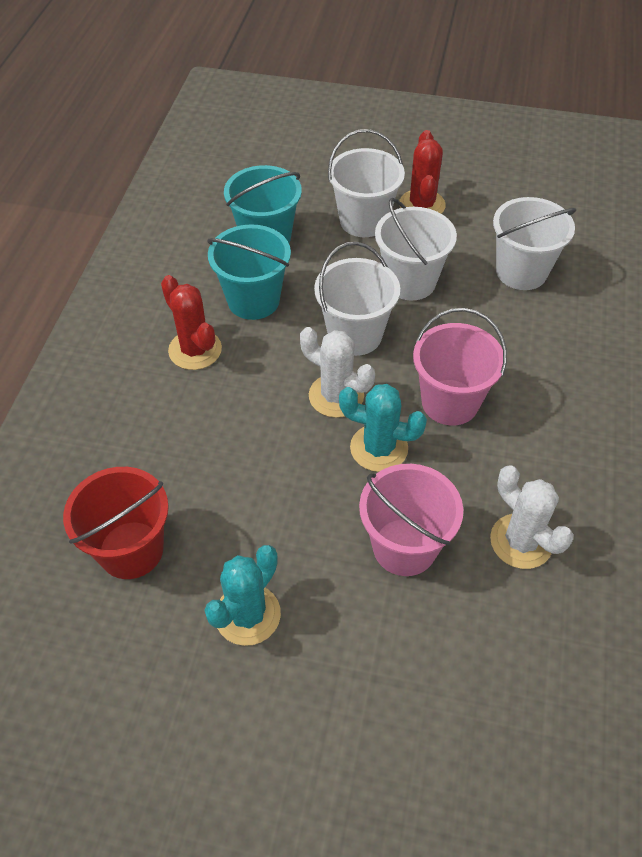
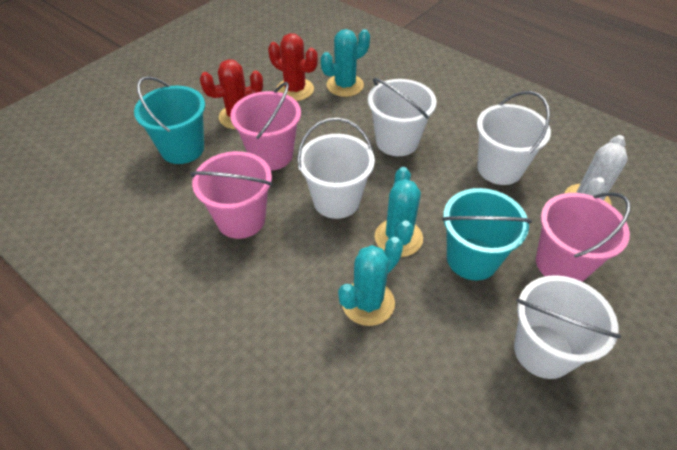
pink bucket: [359,464,463,576] [413,308,507,426] = 2 -> [190,151,272,239] [230,82,301,170] [536,192,631,282] = 3
red bucket: [63,467,169,579] = 1 -> none = 0
turquoise cactus: [205,545,281,646] [339,384,427,472] = 2 -> [321,29,370,97] [338,237,403,326] [375,167,423,257] = 3
white cactus: [300,327,375,418] [490,465,574,569] = 2 -> [565,135,628,206] = 1

